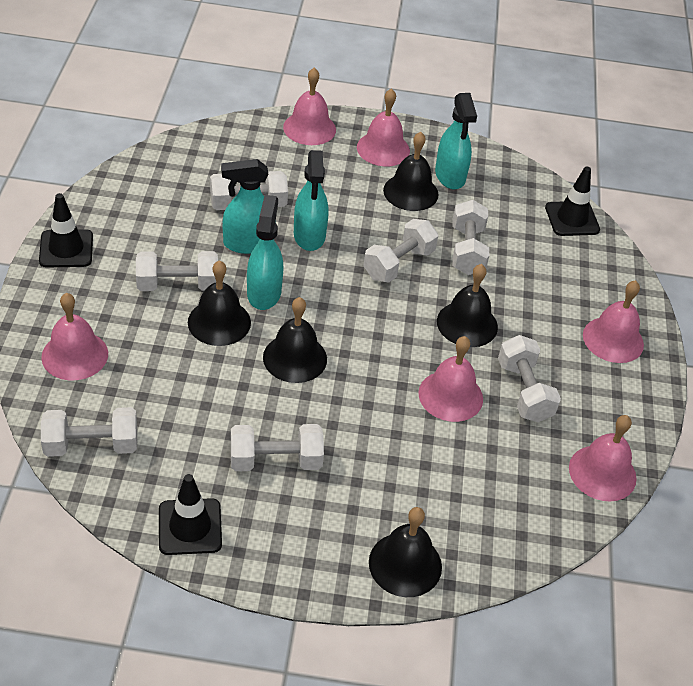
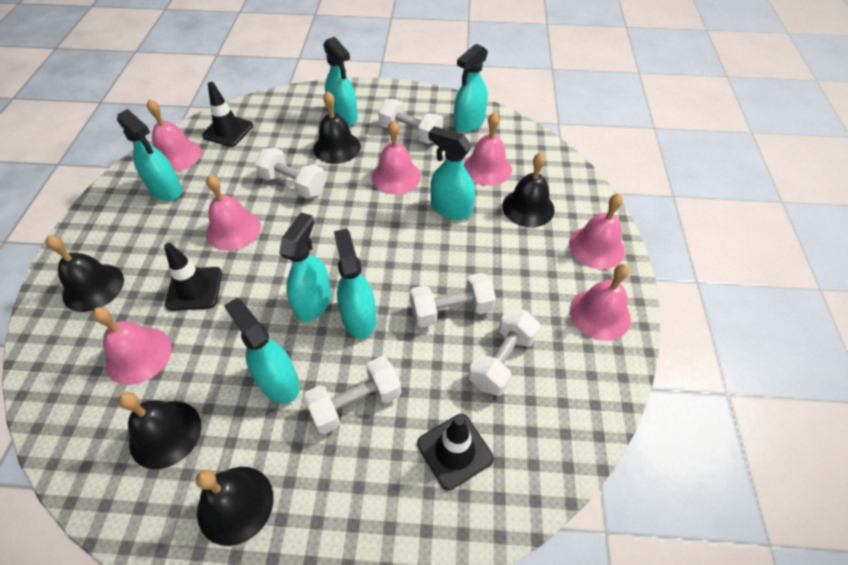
pink bell: [41,293,108,380] [283,68,336,145] [357,88,410,166] [418,336,483,422] [569,415,637,502] [583,280,644,363] = 6 -> [92,307,172,385] [147,99,201,172] [206,175,261,251] [371,121,421,194] [464,112,512,186] [569,193,625,269] [570,264,631,341] = 7
turquoise spray bottle: [221,159,276,254] [247,195,284,310] [294,150,329,251] [435,93,477,190] = 4 -> [117,109,182,201] [224,298,300,404] [279,213,331,322] [323,37,358,126] [334,229,376,339] [428,126,475,220] [454,44,488,133] = 7
white dumbbell: [41,407,137,457] [136,251,218,291] [210,171,288,210] [231,424,324,471] [364,219,438,283] [452,200,489,275] [498,335,561,422] = 7 -> [255,147,326,198] [304,356,401,434] [378,99,443,144] [410,273,496,328] [469,308,540,396] = 5

